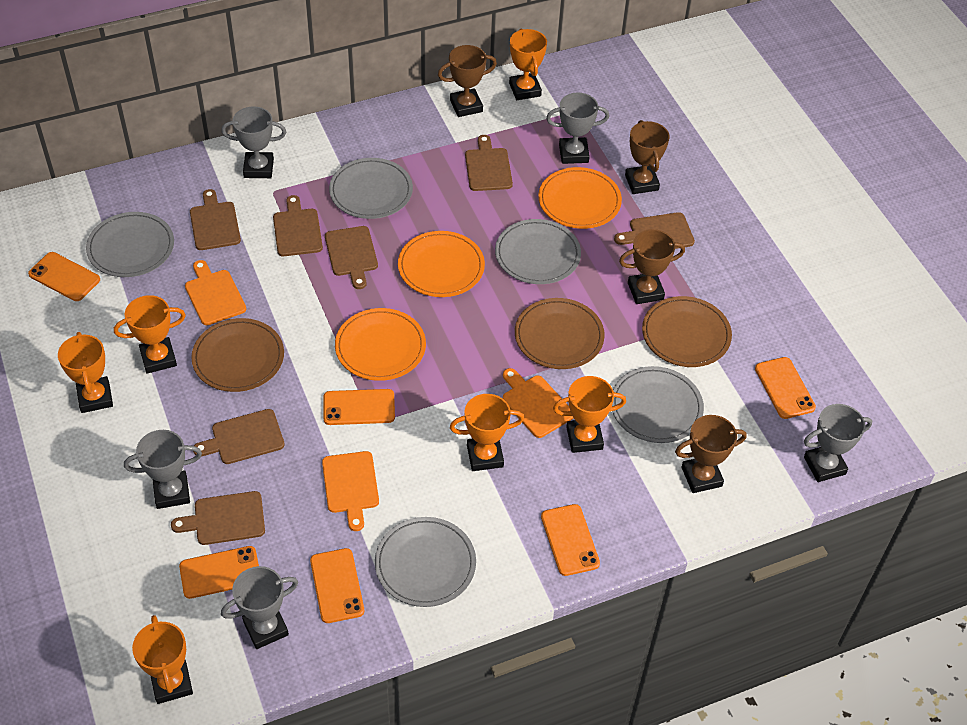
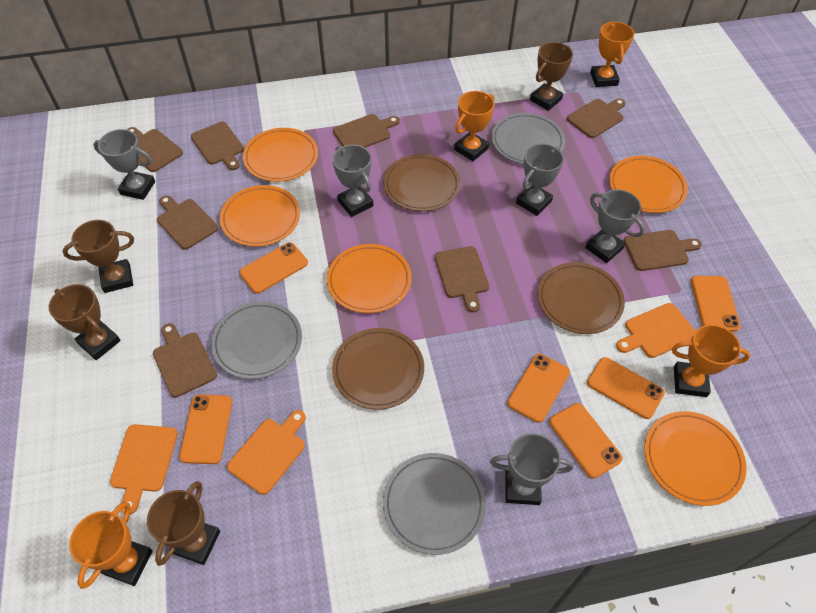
brown cutting board: [171,491,265,545] [190,189,241,250] [193,409,285,464] [273,195,323,256] [325,226,378,289] [465,135,513,191] [614,212,695,249] = 7 -> [127,127,183,172] [153,323,217,398] [157,196,218,250] [191,122,244,170] [333,114,400,148] [435,246,489,312] [567,98,625,138] [624,230,702,271] = 8
grey plate: [86,212,174,277] [329,158,413,219] [375,517,476,607] [495,219,581,284] [612,366,704,443] = 5 -> [211,301,302,379] [383,453,486,555] [492,113,565,164] = 3
orange plate: [335,308,426,381] [398,231,485,297] [538,167,622,229] = 3 -> [220,185,300,247] [243,128,318,182] [327,244,412,313] [609,156,688,213] [645,411,747,506] = 5
orange trophy: [58,332,113,413] [114,295,186,374] [132,615,193,704] [450,394,524,471] [509,28,547,100] [553,376,626,453] = 6 -> [69,501,153,589] [454,91,495,161] [590,22,634,87] [672,324,750,397] = 4

